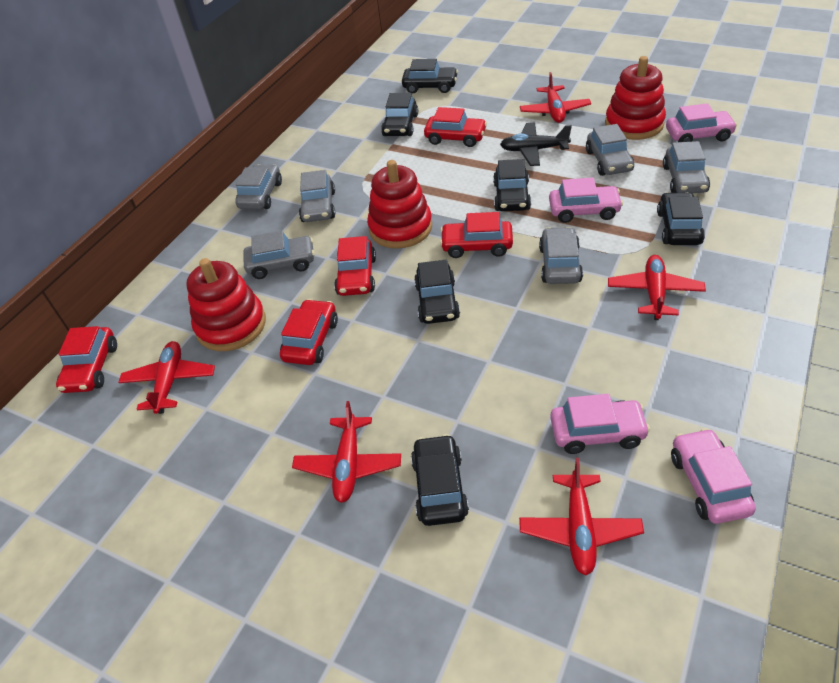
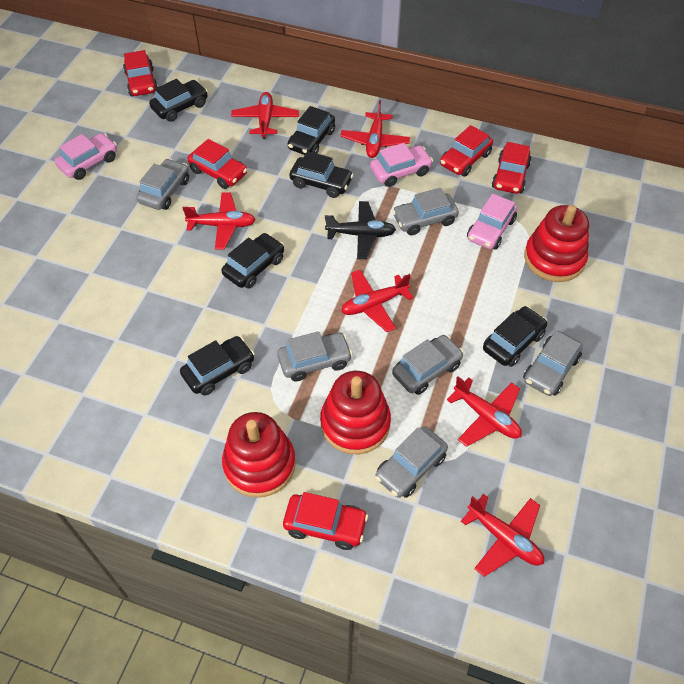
pink car: [549,177,623,223] [550,394,650,454] [666,103,737,142] [671,428,756,524] = 4 -> [55,133,117,180] [370,143,433,187] [467,194,517,250] = 3
red plane: [118,341,215,414] [292,401,401,503] [519,458,644,575] [520,72,591,123] [608,255,706,320] = 5 -> [182,192,256,249] [231,92,299,139] [340,100,410,158] [341,270,414,332] [447,376,522,447] [461,494,544,577] = 6

